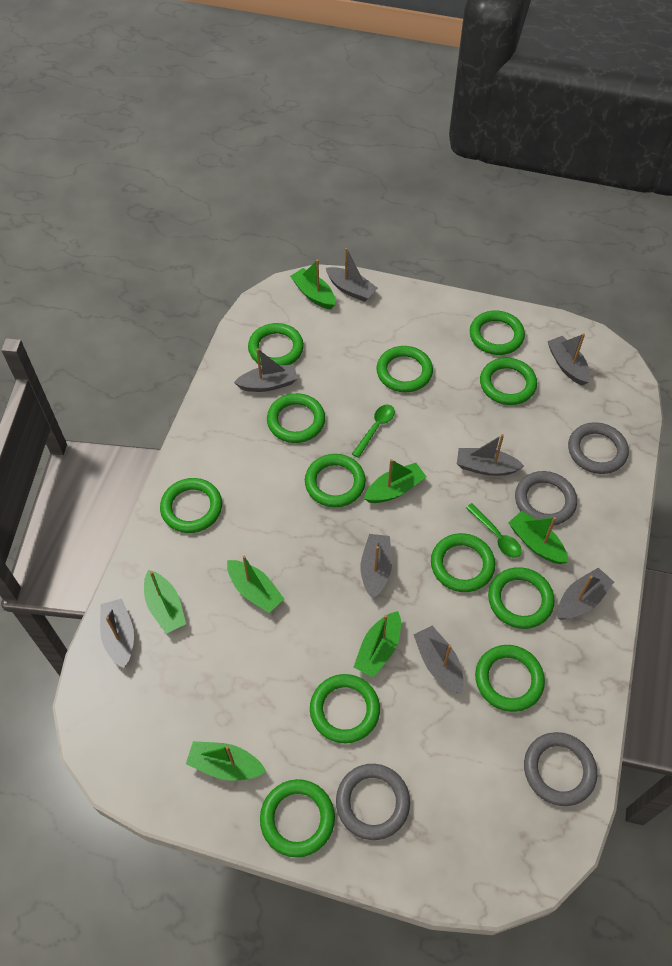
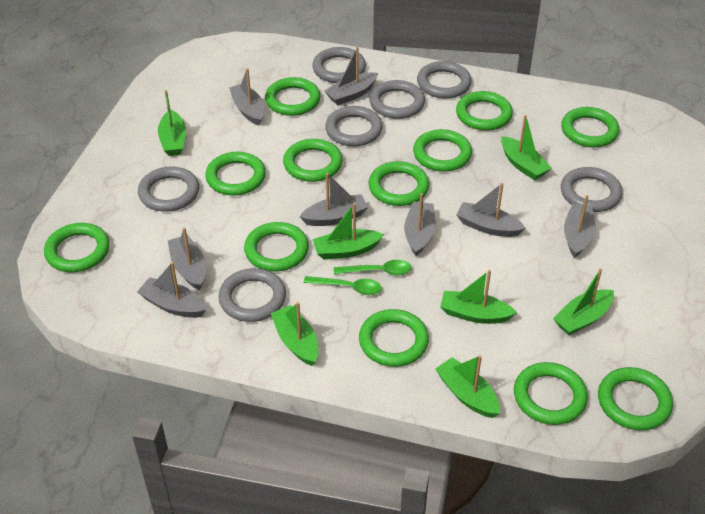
grey ring: [336,764,410,840] [515,471,577,526] [524,732,597,806] [568,422,629,474] = 4 -> [138,166,199,212] [219,268,286,322] [312,47,366,83] [325,106,383,146] [369,80,425,119] [417,61,472,99] [561,167,623,212] = 7

